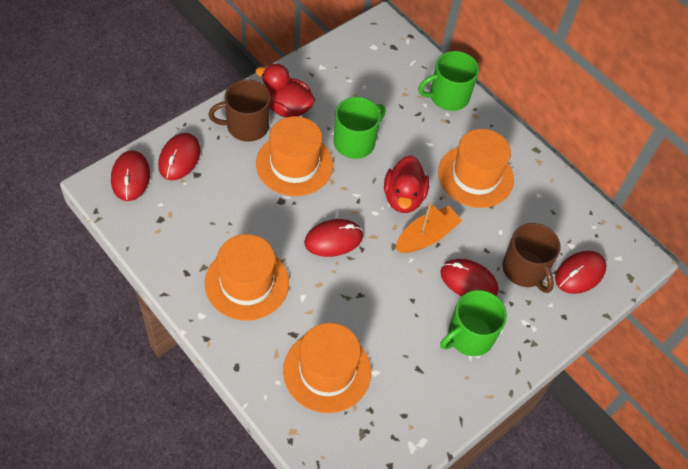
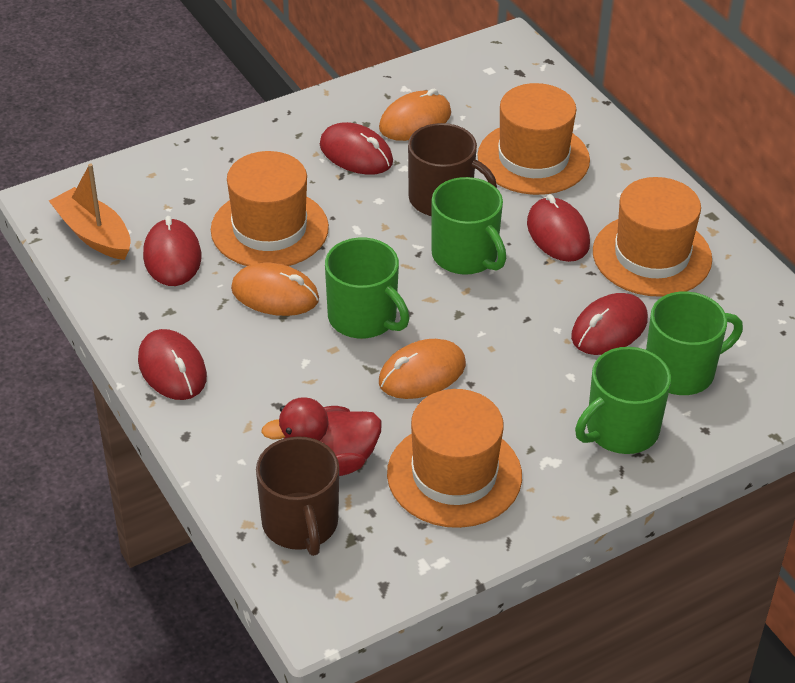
green mug: [333,97,386,159] [418,51,479,111] [441,290,507,356] = 3 -> [325,238,409,338] [431,177,506,275] [575,347,671,454] [646,291,743,395] = 4
orange mouse: none = 0 -> [231,262,319,316] [379,89,451,141] [379,339,466,399] = 3
red duck: [255,64,315,118] [384,155,429,213] = 2 -> [261,397,382,476] = 1

